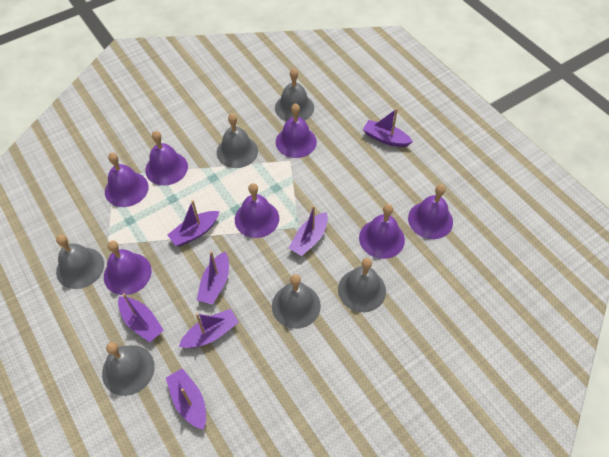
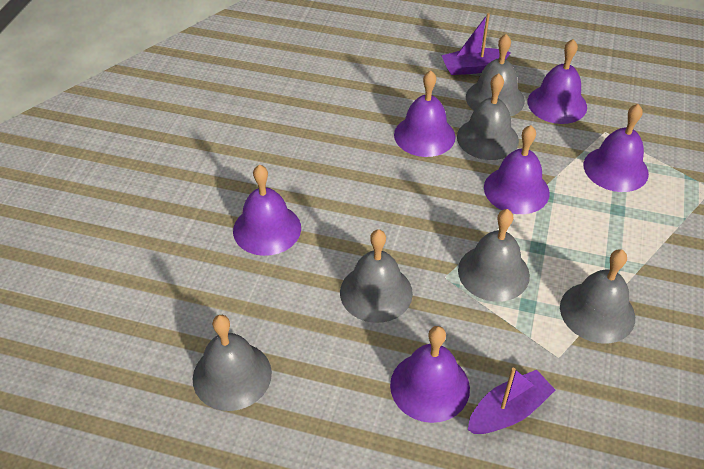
purple bell: [104,240,152,295] [105,152,148,207] [145,131,188,186] [235,183,279,238] [276,103,317,158] [359,204,405,259] [408,185,453,239] = 7 -> [233,165,301,256] [390,326,470,423] [394,70,456,157] [484,125,550,214] [528,39,587,124] [584,104,649,192] = 6
purple boat: [118,293,164,342] [166,368,206,430] [168,200,220,246] [179,309,239,348] [197,251,229,305] [289,206,328,256] [363,108,413,147] = 7 -> [441,13,511,75] [468,368,555,434] = 2

